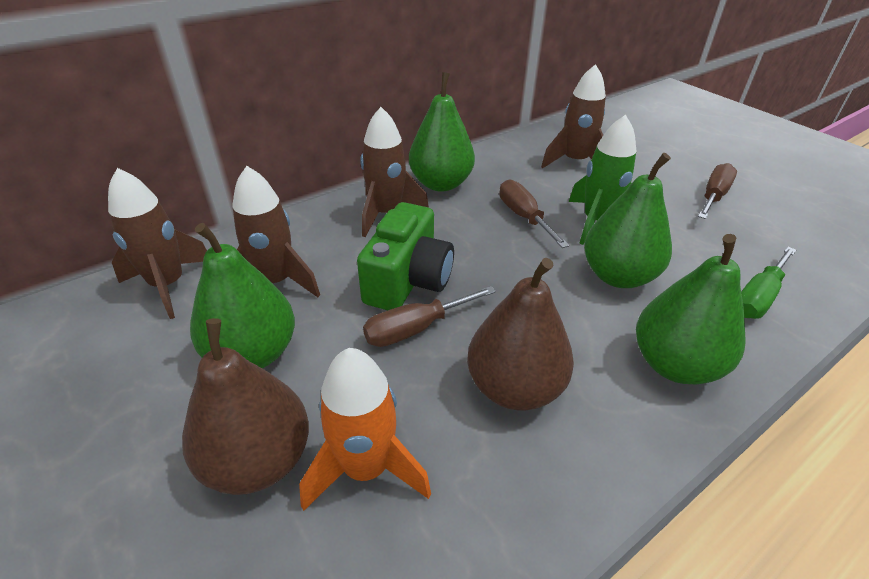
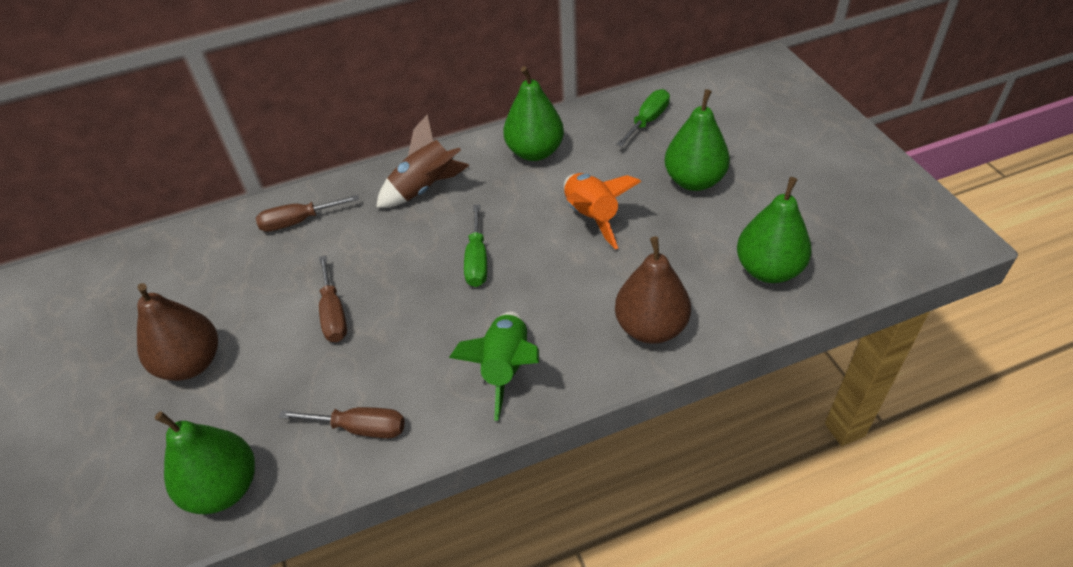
brown rocket: [108,168,207,319] [232,166,320,297] [360,107,429,237] [541,64,606,168] = 4 -> [376,114,470,208] = 1
green camera: [357,202,454,310] = 1 -> none = 0
green screwdriver: [741,247,796,319] = 1 -> [464,204,487,287] [616,89,670,147] = 2

